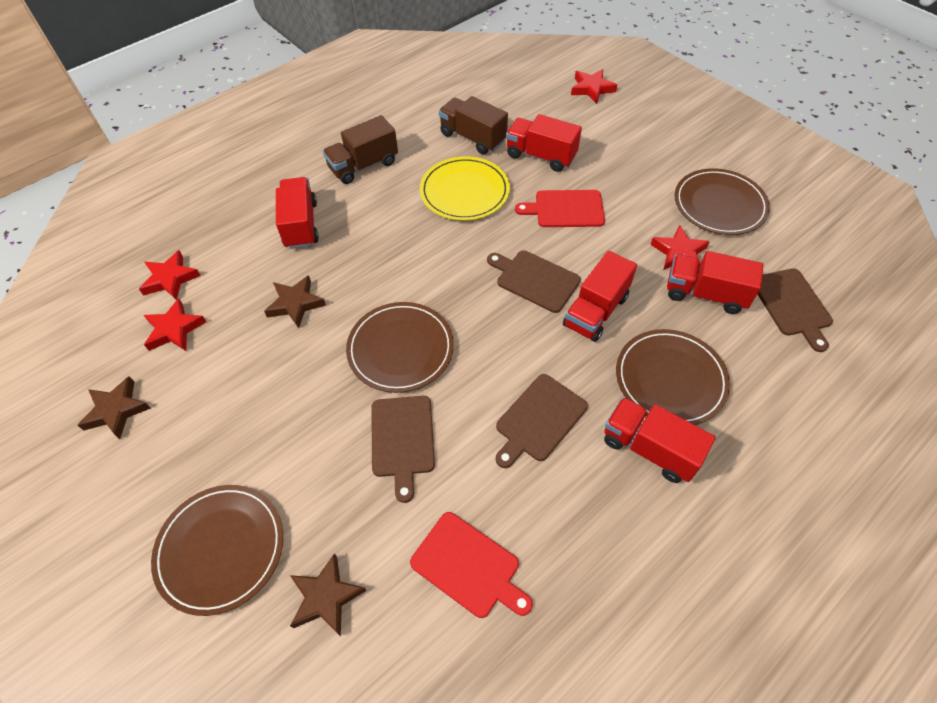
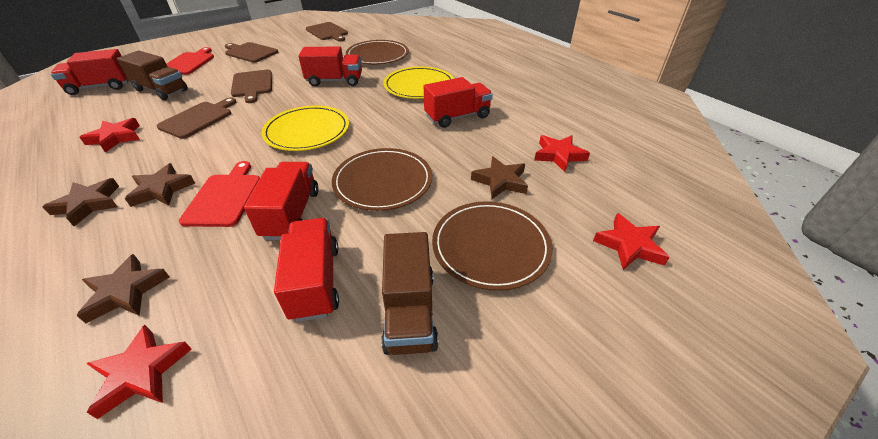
brown plate: [151,485,283,616] [346,302,454,393] [616,329,730,425] [675,168,770,235] = 4 -> [332,148,432,211] [346,40,409,65] [432,201,552,291] = 3
brown star: [77,376,151,439] [264,275,326,328] [290,553,367,636] = 3 -> [42,178,119,226] [76,254,169,324] [125,163,195,207] [471,156,528,199] = 4
yellow plate: [420,156,510,221] = 1 -> [262,106,349,151] [383,66,454,99] = 2

